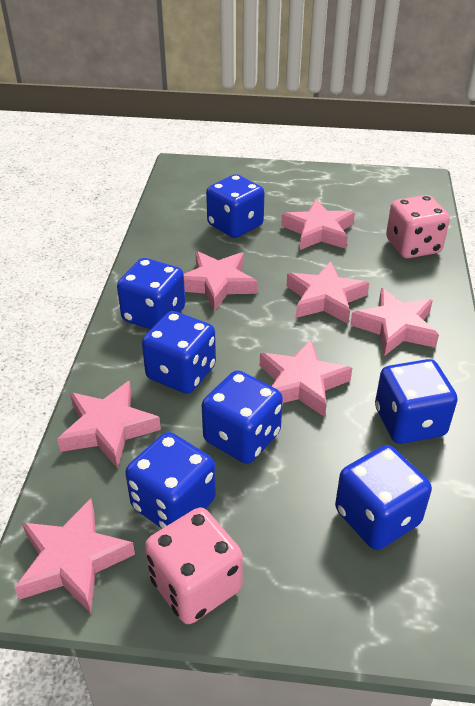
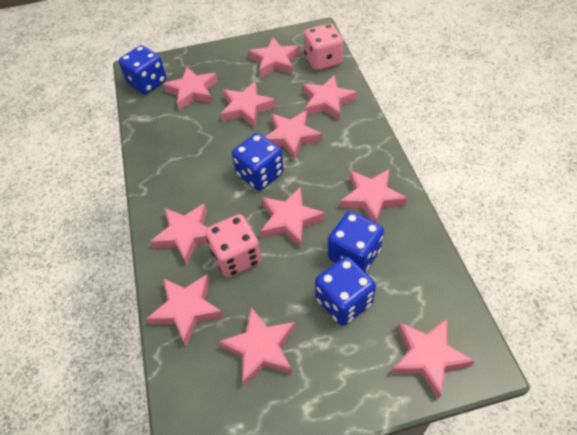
blue dice: [117,258,185,329] [125,432,216,529] [142,311,216,394] [202,370,283,464] [206,174,265,238] [335,445,432,550] [375,359,458,444] = 7 -> [119,45,167,94] [232,133,284,191] [315,257,376,326] [328,211,384,272] = 4
pink star: [14,498,135,613] [57,381,161,469] [184,251,257,311] [260,339,352,417] [281,199,355,250] [287,261,369,324] [350,288,439,356] = 7 -> [146,274,224,346] [150,203,208,265] [163,67,218,110] [219,307,295,387] [221,81,276,128] [248,37,300,78] [260,187,325,248] [265,110,322,160] [303,75,357,121] [340,169,407,223] [391,318,475,399] = 11

